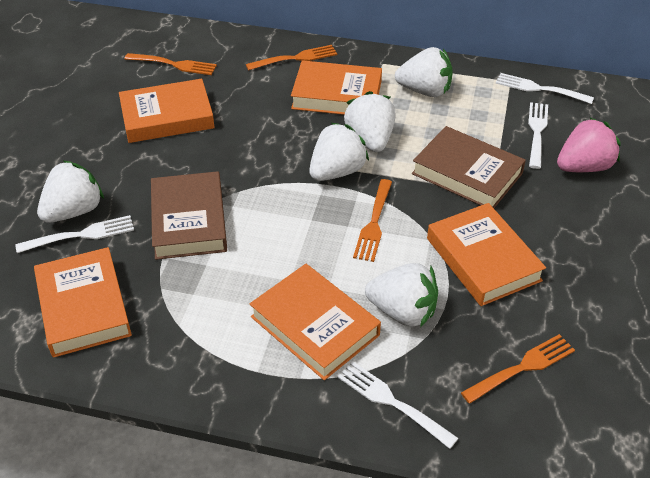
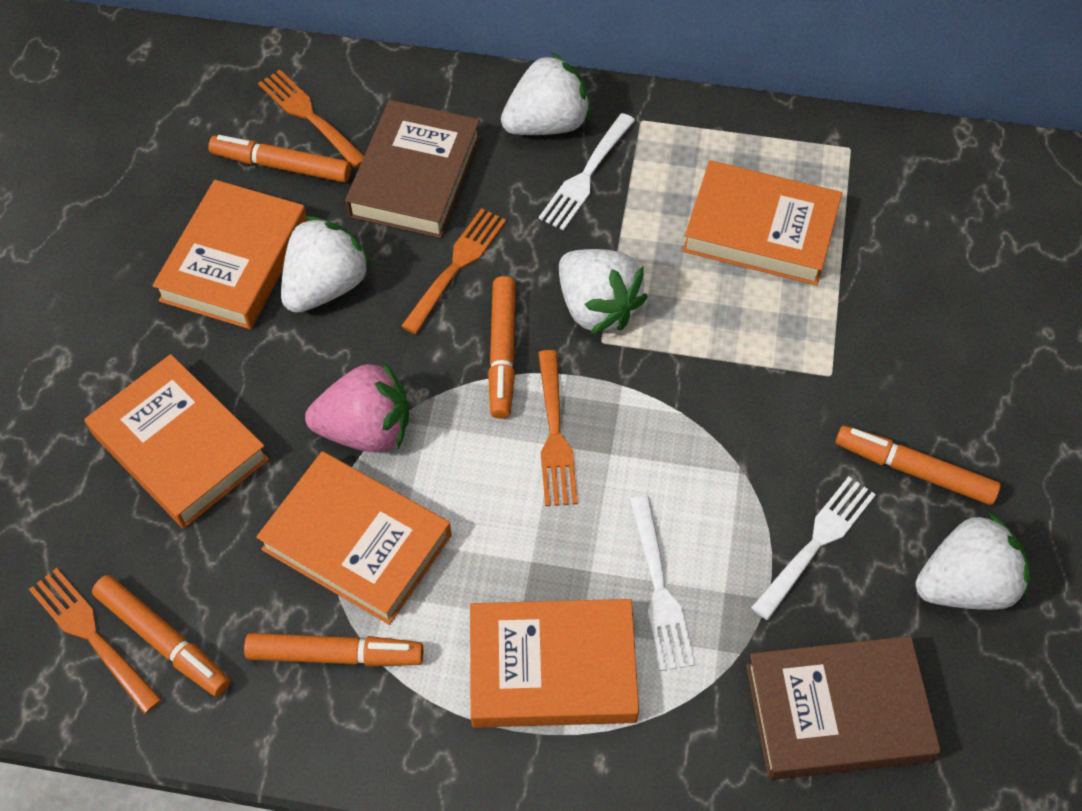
orange marker: none = 0 -> [92,575,230,697] [209,135,351,183] [244,633,423,667] [488,276,516,419] [835,426,1001,505] = 5
white fork: [15,215,134,253] [338,361,458,449] [496,73,594,104] [528,102,548,169] = 4 -> [539,113,635,231] [629,496,695,671] [751,476,876,620] = 3
white strawberry: [37,160,104,223] [309,123,369,181] [344,91,395,152] [365,263,438,327] [395,47,453,97] = 5 -> [281,216,372,313] [501,52,591,135] [559,249,648,335] [915,511,1030,610] = 4

